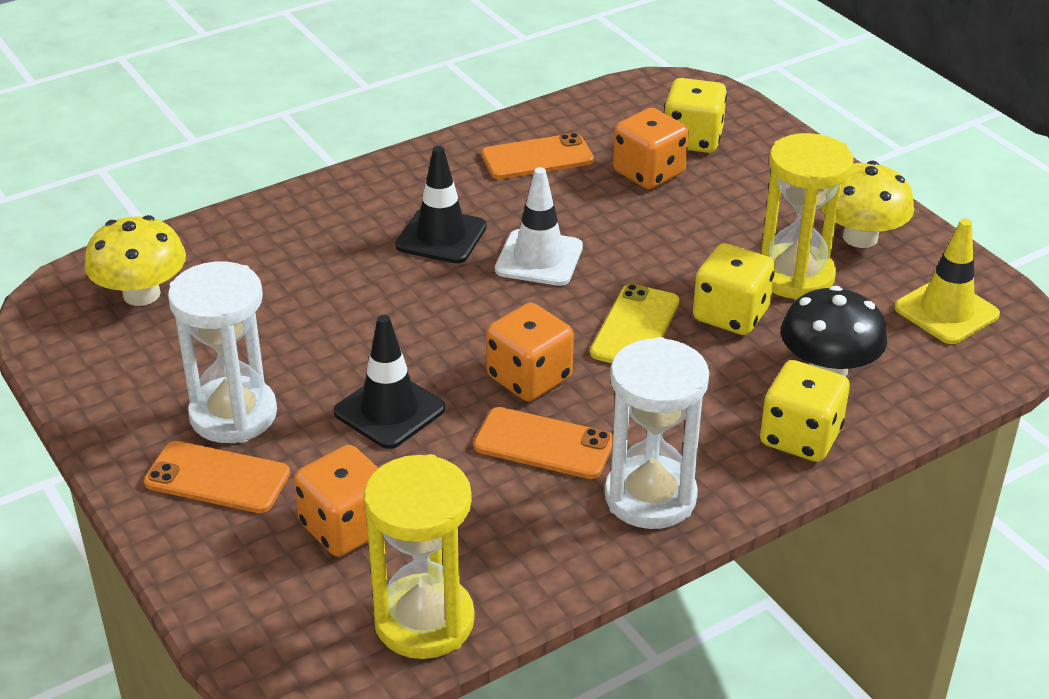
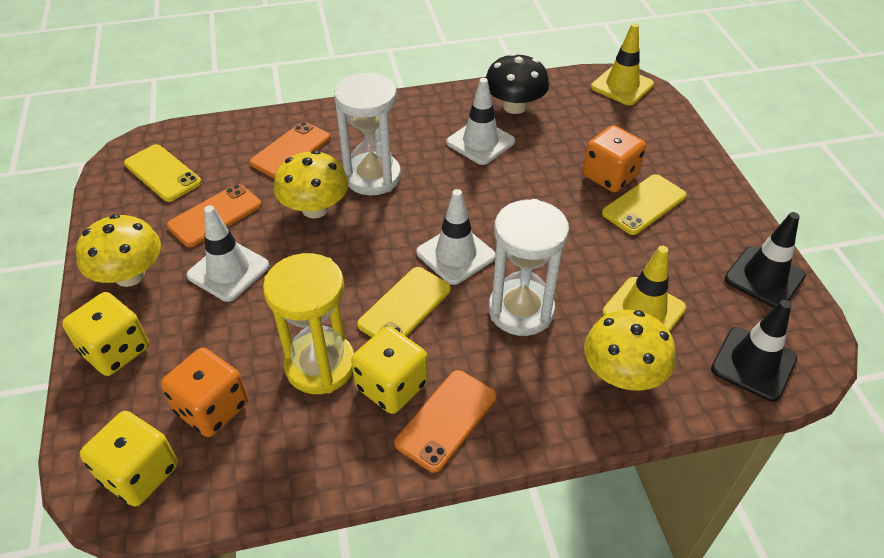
orange dice: [294,445,379,557] [486,303,574,402] [613,108,689,189] = 3 -> [161,347,248,437] [583,125,646,192] = 2
white traffic cone: [495,167,583,286] = 1 -> [187,205,270,302] [416,189,496,285] [446,78,515,165] = 3
yellow hourglass: [364,454,475,659] [761,133,853,300] = 2 -> [263,253,354,394] = 1
yellow mushroom: [84,215,186,306] [820,161,914,248] = 2 -> [76,214,161,287] [274,150,349,218] [584,310,676,391] = 3
yellow phone: [590,284,679,363] = 1 -> [124,144,202,202] [357,267,451,337] [602,174,687,235] = 3
yellow traffic cone: [894,219,1000,344] = 1 -> [591,23,654,105] [602,246,686,332] = 2

